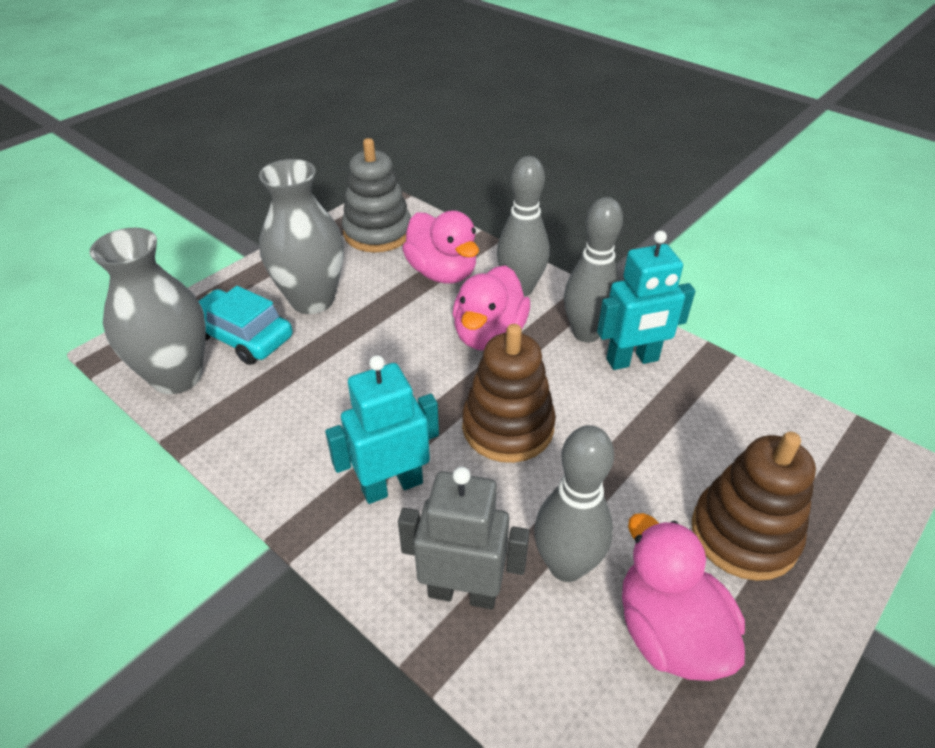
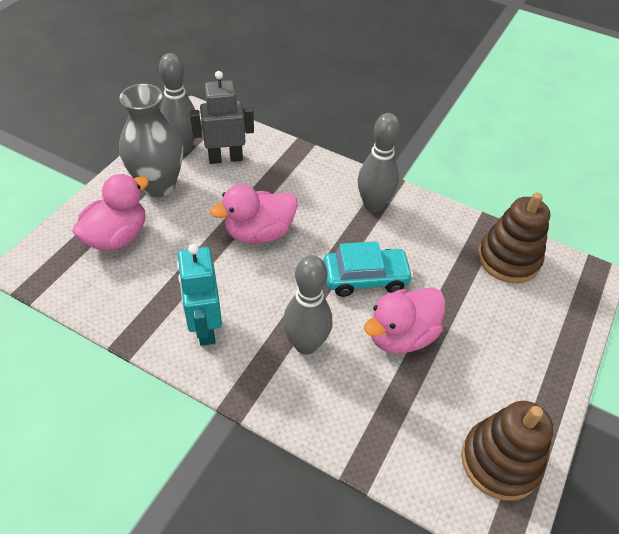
grey stacking toy: [342,138,411,252] = 1 -> none = 0
grey vase: [89,228,206,394] [259,159,344,314] = 2 -> [119,84,183,197] = 1
turquoise robot: [325,355,439,504] [597,231,695,370] = 2 -> [177,244,222,346] = 1

